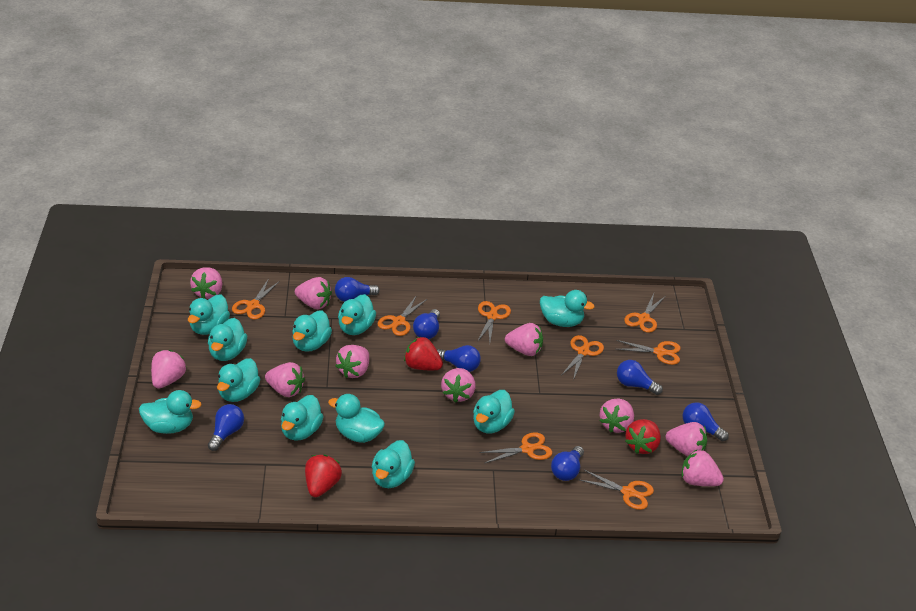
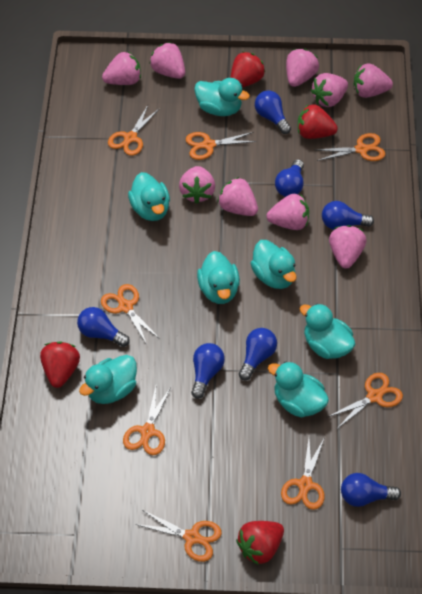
pink strawberry: [151,350,186,389] [190,267,222,299] [265,362,305,397] [295,277,332,309] [336,345,369,378] [441,368,476,403] [505,323,543,356] [599,399,634,433] [666,422,707,456] [682,449,724,486] = 10 -> [102,52,141,85] [150,42,185,79] [179,166,215,204] [218,177,258,216] [267,194,309,230] [286,49,319,87] [311,73,348,107] [329,225,366,269] [354,64,393,98] = 9
red strawberry: [305,454,342,497] [404,337,443,370] [625,419,661,454] = 3 -> [40,341,80,388] [230,52,265,88] [236,521,284,565] [298,104,338,139] = 4
turquoise duck: [139,390,202,434] [188,295,230,335] [208,318,247,361] [217,358,260,402] [281,395,324,441] [292,310,332,352] [328,394,385,443] [338,294,376,335] [372,440,415,488] [473,390,515,434] [540,290,595,327] = 11 -> [79,355,137,404] [128,172,170,221] [194,78,250,116] [197,251,240,304] [250,240,297,289] [268,361,329,417] [300,303,355,359] = 7

